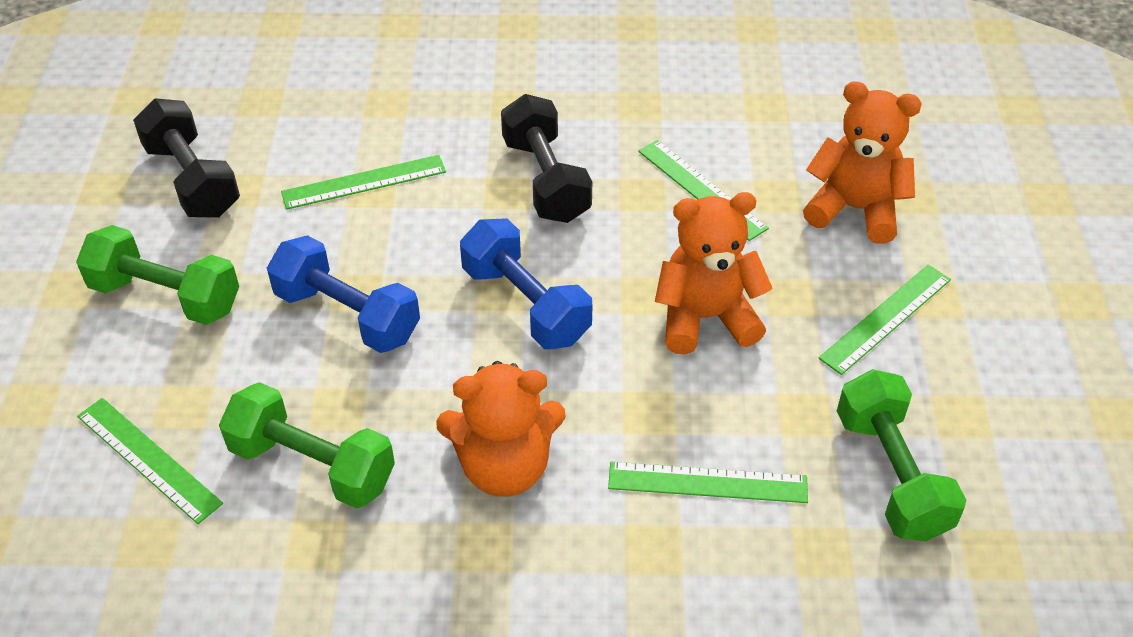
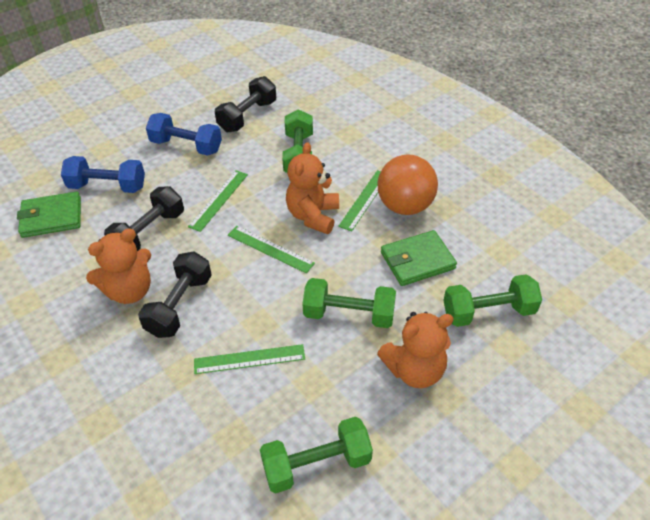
black dumbbell: [133,98,240,218] [501,94,592,223] = 2 -> [104,186,184,251] [138,252,212,338] [215,76,276,132] = 3
green dumbbell: [76,225,239,325] [219,382,395,509] [837,369,966,541] = 3 -> [260,417,373,493] [282,109,313,173] [302,278,396,328] [443,274,542,327] = 4
green ruler: [77,398,223,524] [281,155,446,210] [608,462,808,503] [638,140,769,241] [818,265,951,375] = 5 -> [188,170,248,232] [194,344,305,374] [228,226,315,273] [338,170,381,231] = 4
green wallet: none = 0 -> [17,192,81,238] [381,230,457,286] = 2
orange ball: none = 0 -> [378,155,438,215] = 1

